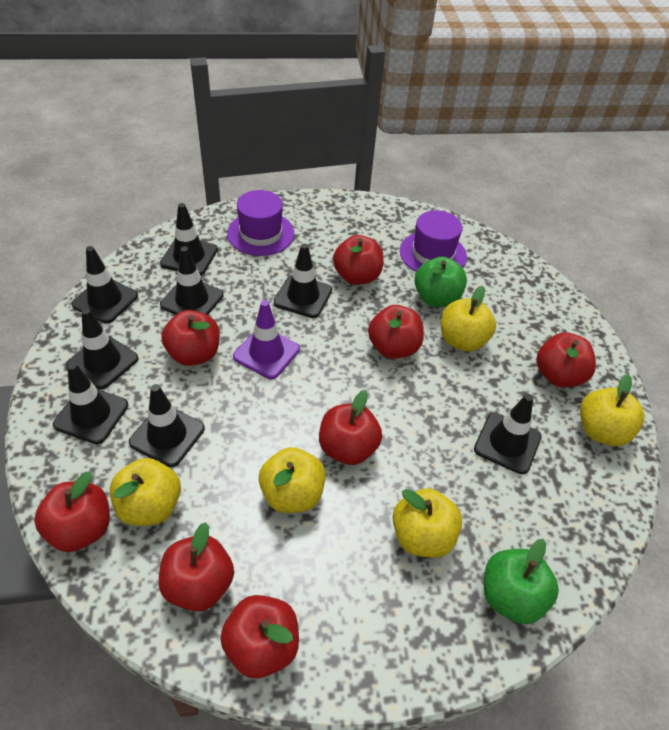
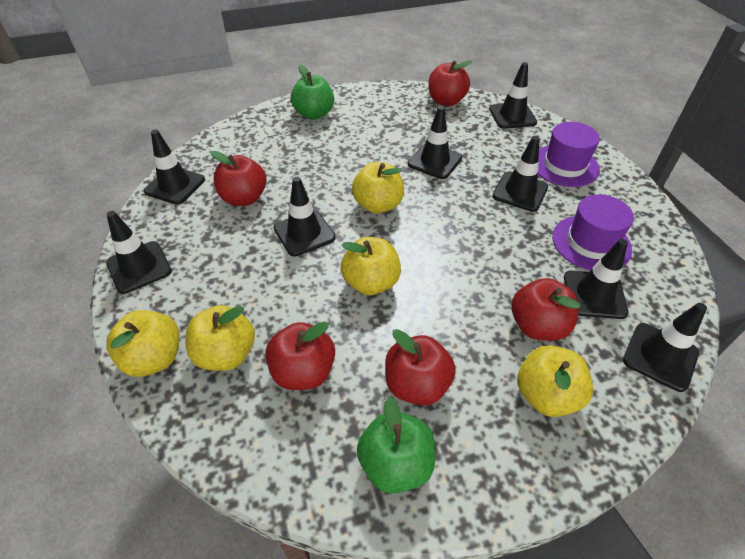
purple traffic cone: [233,300,300,379] = 1 -> none = 0
red apple: [34,472,110,552] [159,522,234,611] [161,310,220,366] [220,595,299,678] [319,390,382,465] [333,235,383,285] [368,305,424,359] [536,332,596,387] = 8 -> [211,151,266,206] [265,322,335,390] [385,329,456,406] [428,60,472,106] [512,278,580,341] = 5

